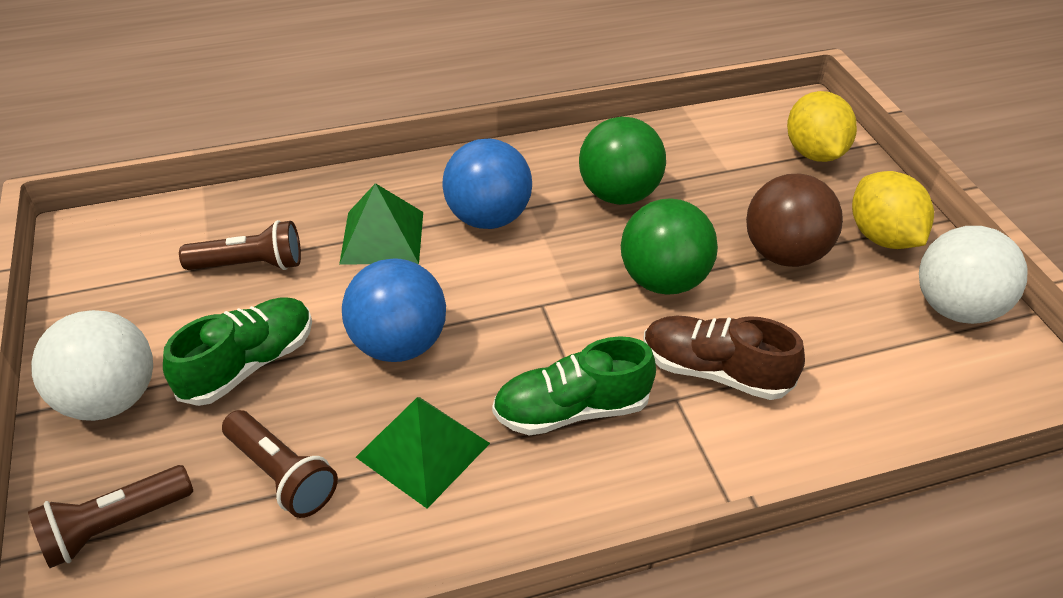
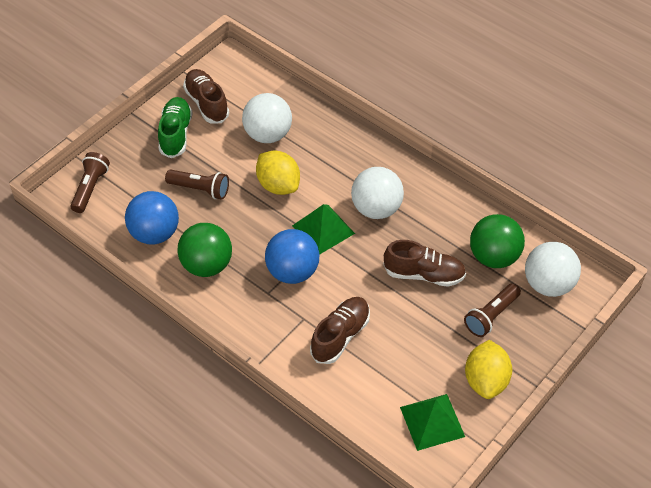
brown ball: [746,174,843,267] = 1 -> none = 0
brown shoe: [644,316,805,400] = 1 -> [183,69,229,123] [310,297,370,364] [383,240,466,287] = 3
green shoe: [163,297,312,406] [492,336,656,435] = 2 -> [158,97,192,158] = 1
white ball: [31,310,153,421] [919,226,1028,324] = 2 -> [242,93,292,143] [351,167,404,219] [525,242,581,297] = 3

